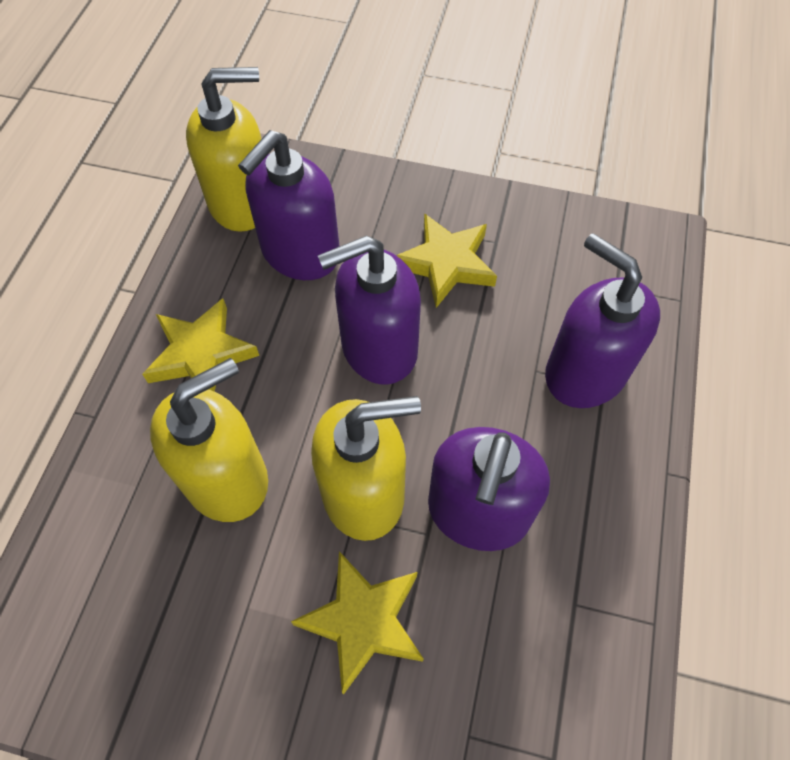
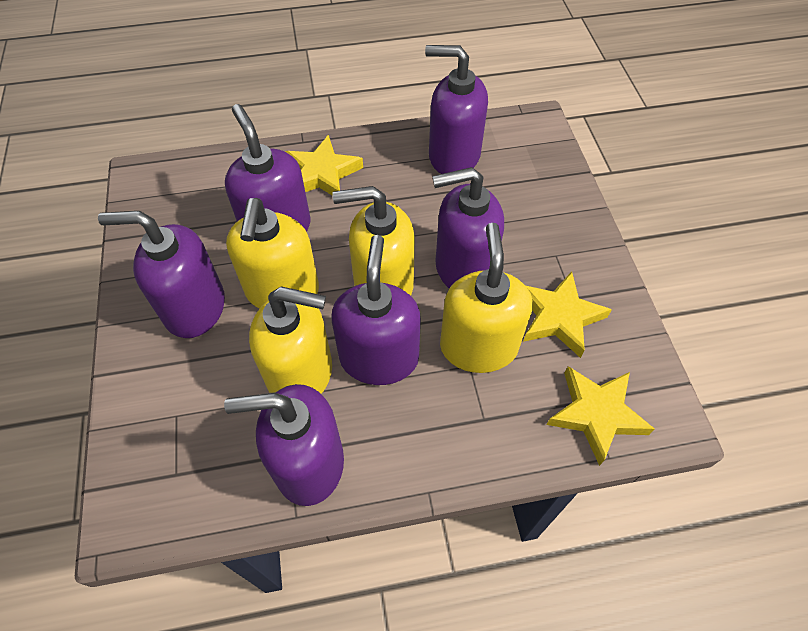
purple soap dispenser: [238,130,339,280] [318,235,421,385] [428,427,550,551] [545,233,660,408] = 4 -> [98,211,225,338] [224,384,344,506] [225,104,310,232] [332,235,421,385] [425,45,488,174] [432,167,504,288] = 6
yellow soap dispenser: [150,358,268,522] [186,67,261,232] [311,396,421,541] = 3 -> [226,198,319,309] [249,287,332,394] [332,186,415,296] [440,223,532,373] = 4

